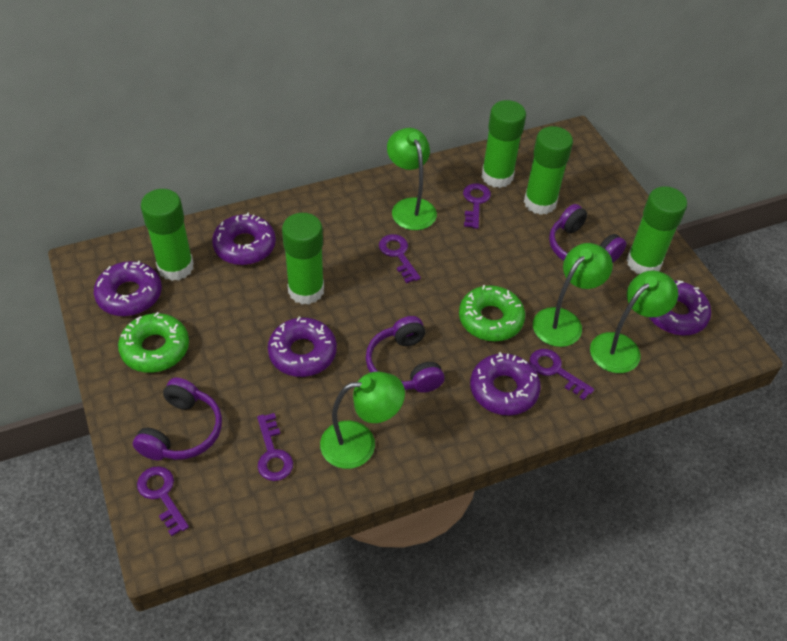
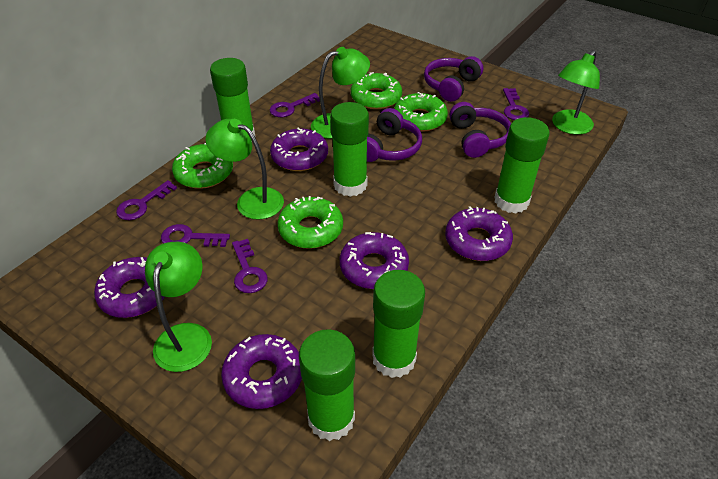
green donut: [118,312,189,373] [459,285,525,342] = 2 -> [172,143,233,189] [277,196,343,249] [351,72,402,109] [394,92,448,132] = 4

